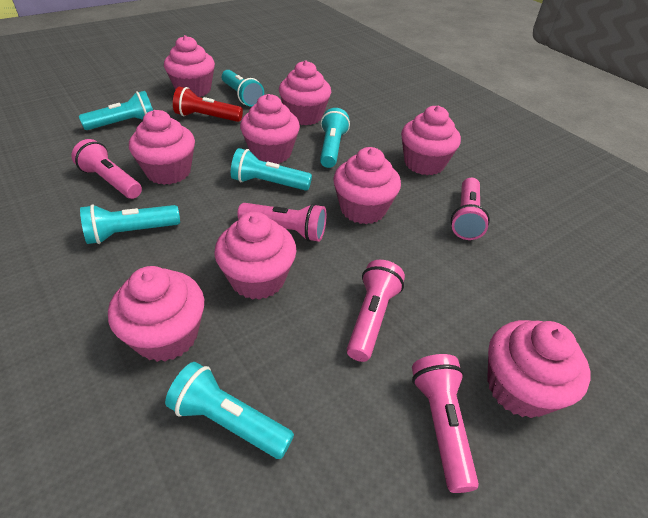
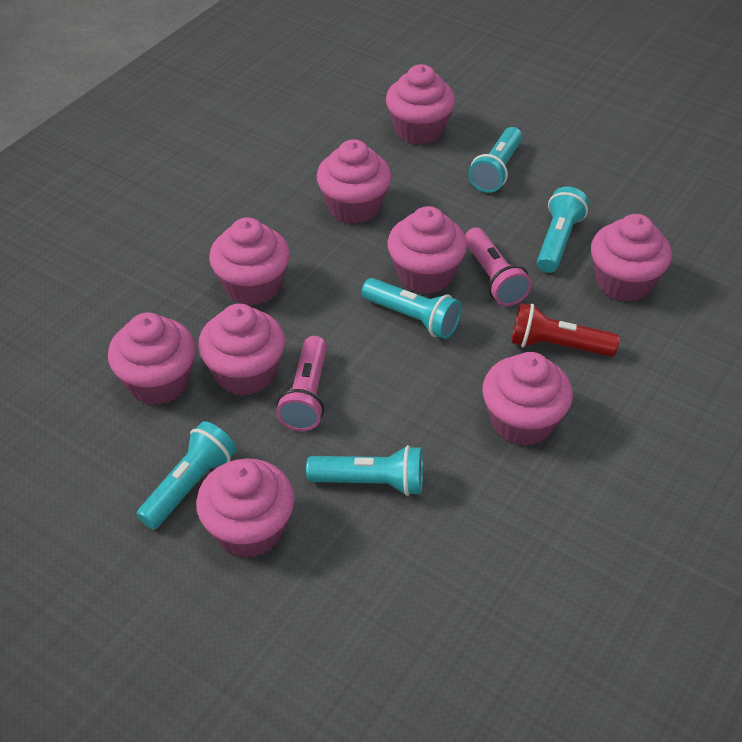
pink flashlight: [71,139,142,199] [237,203,326,242] [347,260,405,362] [412,354,479,493] [451,178,490,240] = 5 -> [276,336,327,431] [465,227,532,306] = 2
turquoise flashlight: [79,91,153,130] [80,204,180,244] [165,362,294,459] [222,70,264,107] [231,148,312,191] [320,108,350,168] = 6 -> [136,421,237,529] [306,445,423,496] [361,278,462,339] [468,127,523,193] [537,186,589,273] = 5

